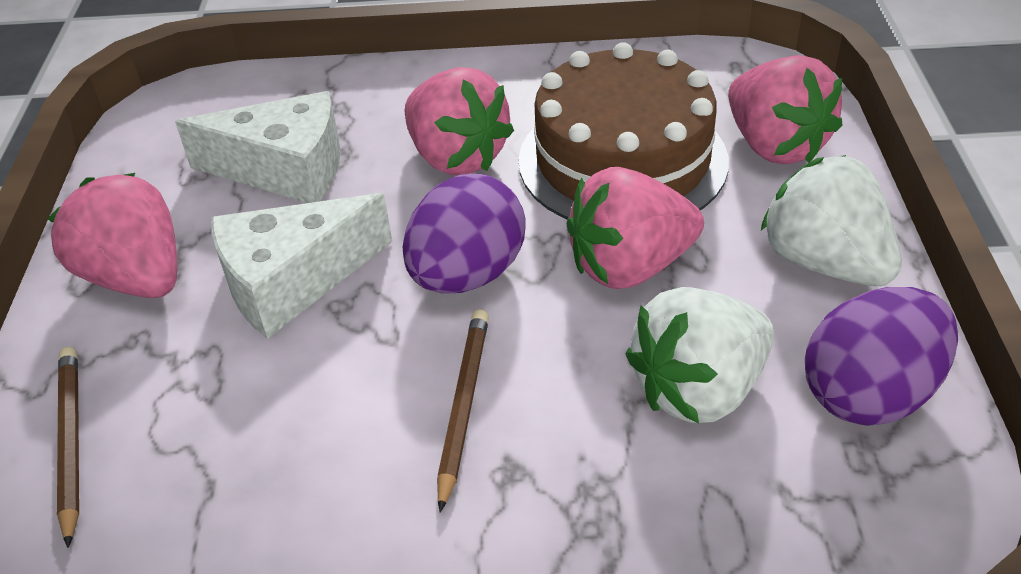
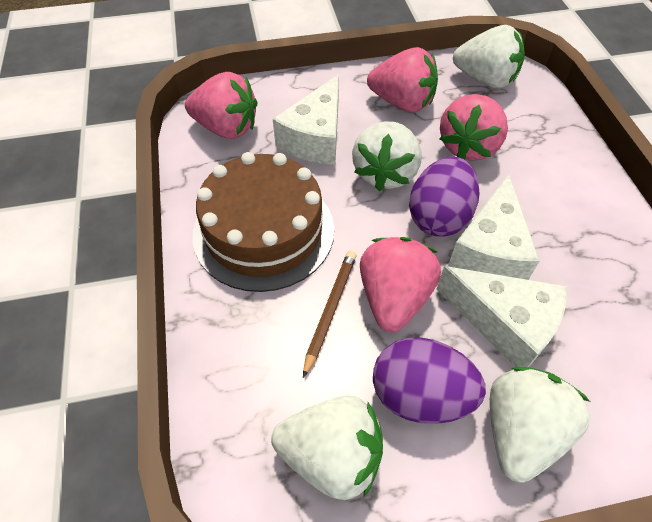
brown pencil: [57,347,79,548] [437,309,489,513] = 2 -> [303,251,356,378] = 1
white cheese: [175,91,340,203] [211,193,392,339] = 2 -> [273,74,339,165] [436,266,567,368] [448,174,540,280] = 3
white strawberry: [626,287,774,423] [761,155,902,286] = 2 -> [271,395,383,500] [352,121,422,191] [453,25,525,88] [490,367,590,483] = 4

